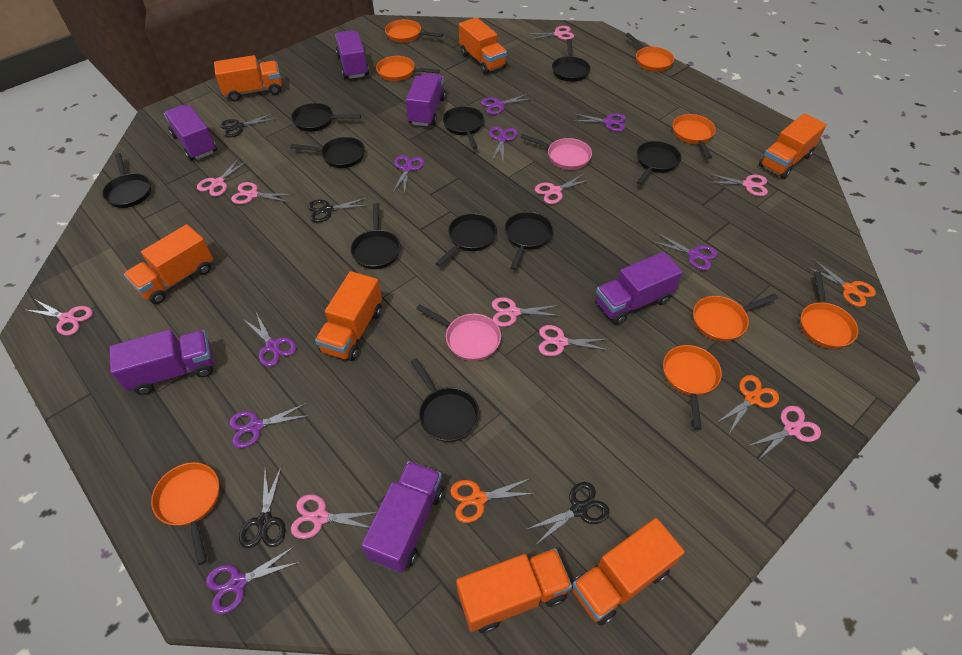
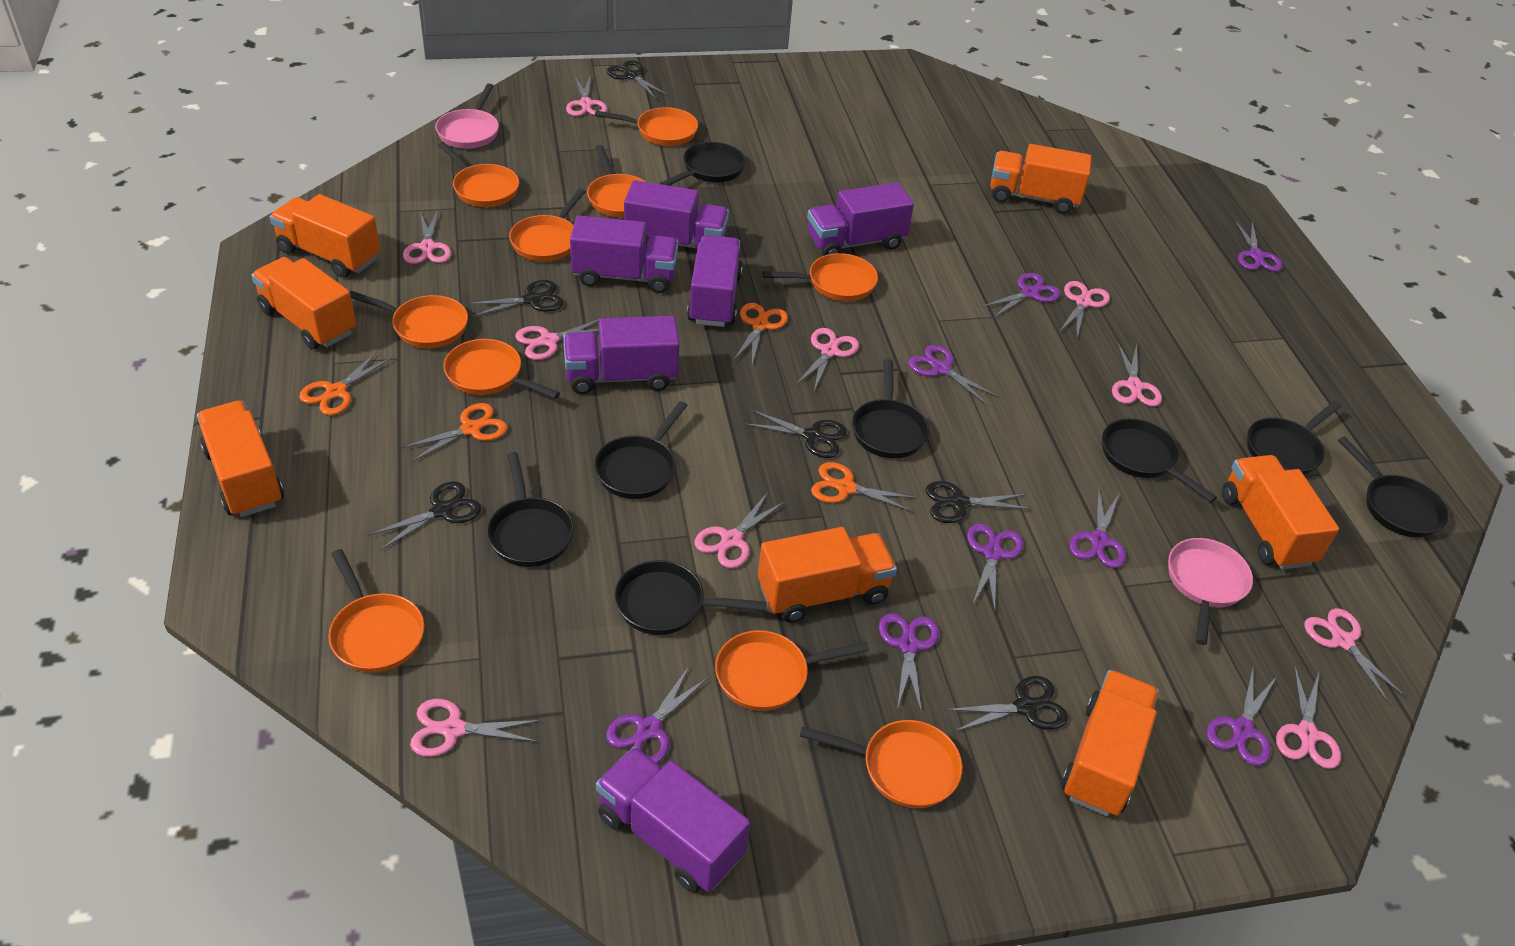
black pan: [102,153,151,208] [290,137,365,168] [291,103,361,132] [350,203,401,269] [411,358,479,442] [435,213,497,267] [442,106,484,149] [504,212,553,270] [552,39,590,82] [637,141,681,185] = 10 -> [487,452,574,567] [594,401,688,499] [614,560,766,635] [660,142,746,186] [852,359,929,458] [1102,418,1217,502] [1247,401,1341,475] [1338,436,1449,538] = 8
black scissors: [220,113,276,138] [239,465,286,548] [308,197,369,223] [525,482,610,544] = 4 -> [368,481,481,550] [467,280,564,317] [606,60,669,99] [745,410,847,458] [926,481,1032,523] [946,676,1068,732] = 6
orange pan: [151,462,219,565] [376,56,440,81] [385,19,443,43] [625,33,674,71] [663,345,722,430] [673,114,716,159] [693,294,778,341] [800,271,858,349] = 8 -> [328,549,425,673] [350,291,468,348] [438,142,519,207] [443,339,560,399] [509,188,586,262] [587,145,646,217] [595,107,698,146] [715,630,869,711] [763,253,878,301] [799,720,962,808] = 10
orange scissors: [450,478,536,523] [715,375,779,433] [806,259,876,307] = 3 -> [299,350,393,415] [401,403,508,462] [733,303,788,364] [811,462,918,512] = 4

